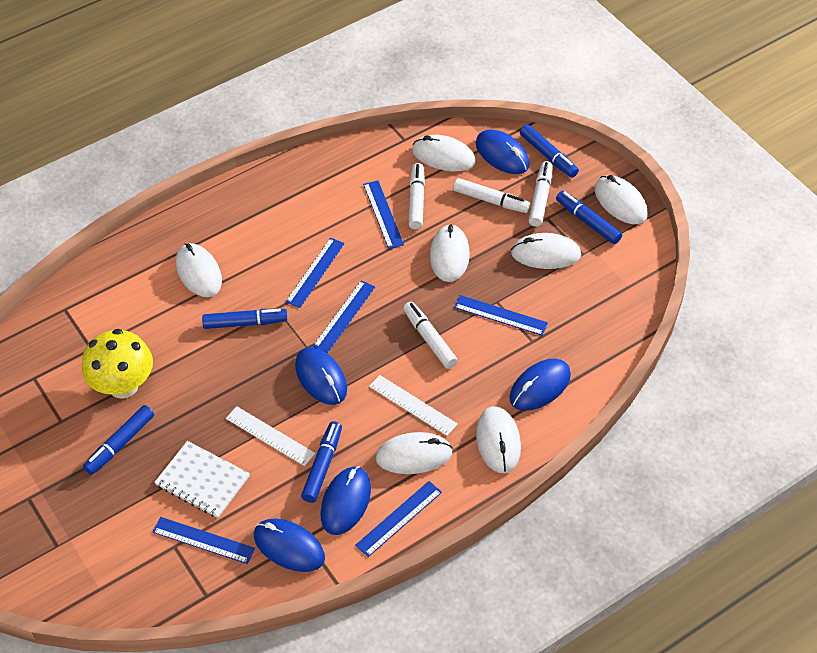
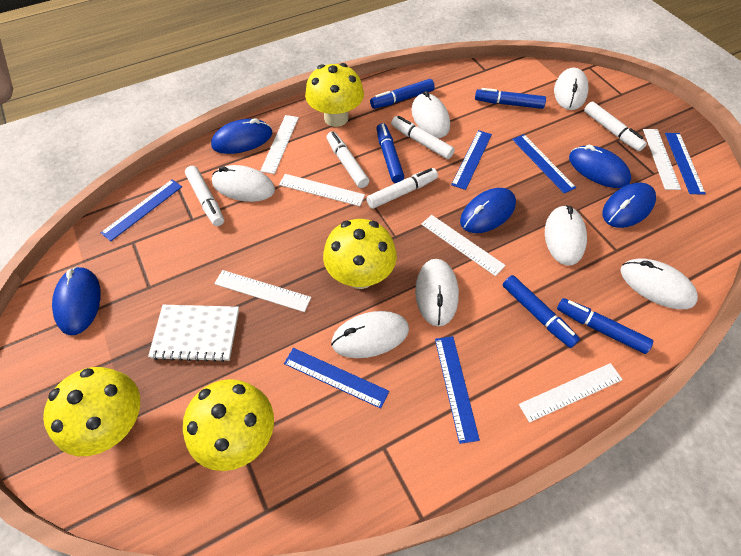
white marker: [403,301,458,368] [409,163,425,230] [453,178,530,213] [528,161,553,227] = 4 -> [185,166,224,226] [326,131,369,188] [366,168,438,209] [391,116,455,159] [584,101,647,151] = 5
white ruler: [226,406,315,466] [369,375,458,436] = 2 -> [214,270,311,312] [260,115,299,174] [279,174,365,206] [421,215,506,276] [519,363,623,423] [643,129,681,190] = 6
yellow mushroom: [82,329,153,399] = 1 -> [43,367,140,456] [183,379,274,471] [305,63,364,127] [323,219,397,289] = 4

